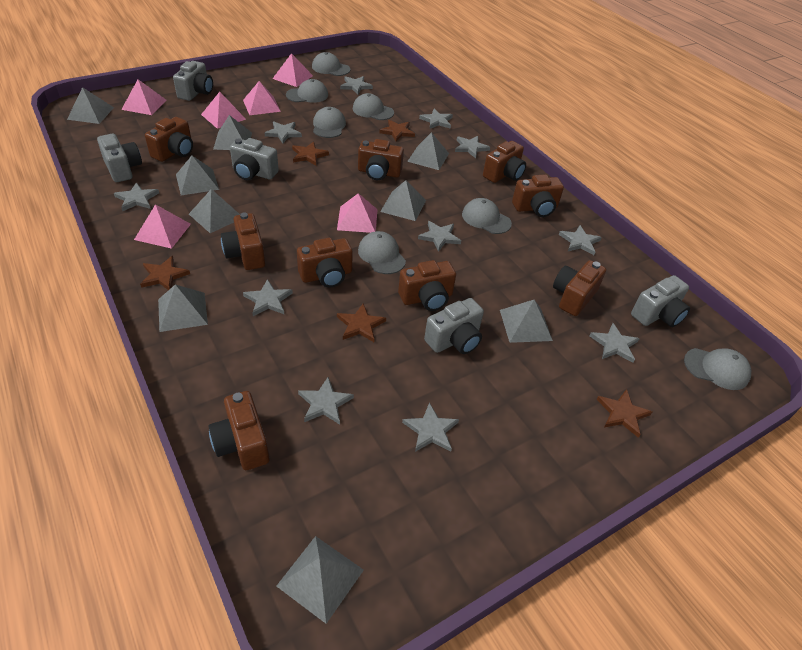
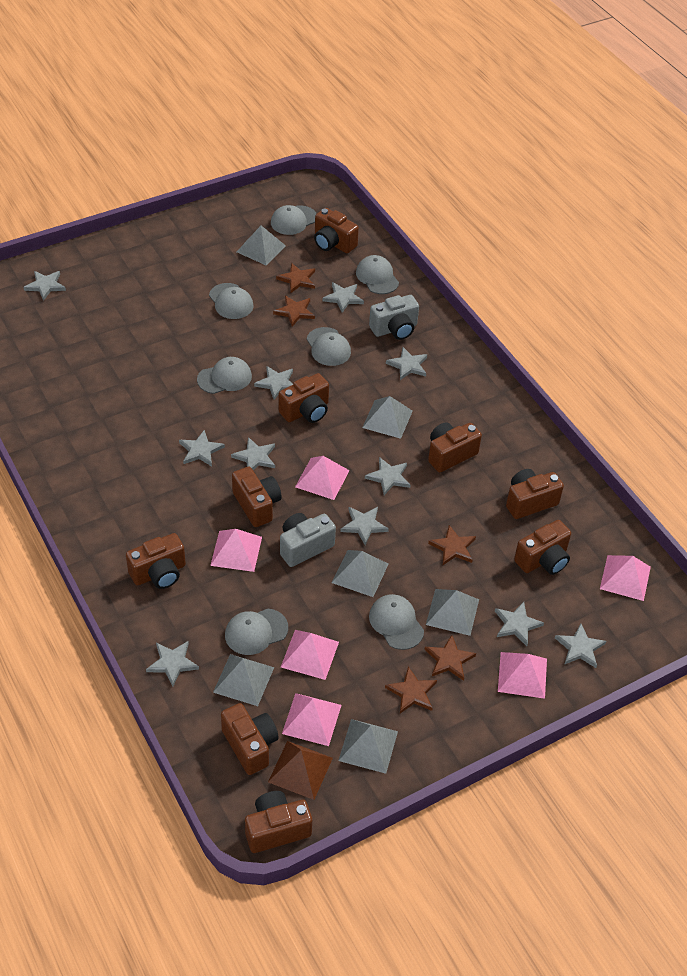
brown pyramid: none = 0 -> [268,741,333,800] = 1
grey camera: [97,134,142,182] [173,61,213,101] [230,138,279,180] [424,298,484,354] [631,275,690,327] = 5 -> [280,513,336,567] [369,295,419,340] = 2
grey pyramid: [67,87,114,124] [158,285,208,332] [176,156,219,195] [189,189,240,233] [213,115,252,150] [277,536,364,624] [380,180,426,221] [407,132,449,170] [500,300,553,343] = 9 -> [213,654,274,706] [237,226,286,265] [332,550,388,597] [338,719,398,774] [362,396,413,439] [426,589,479,636] = 6

